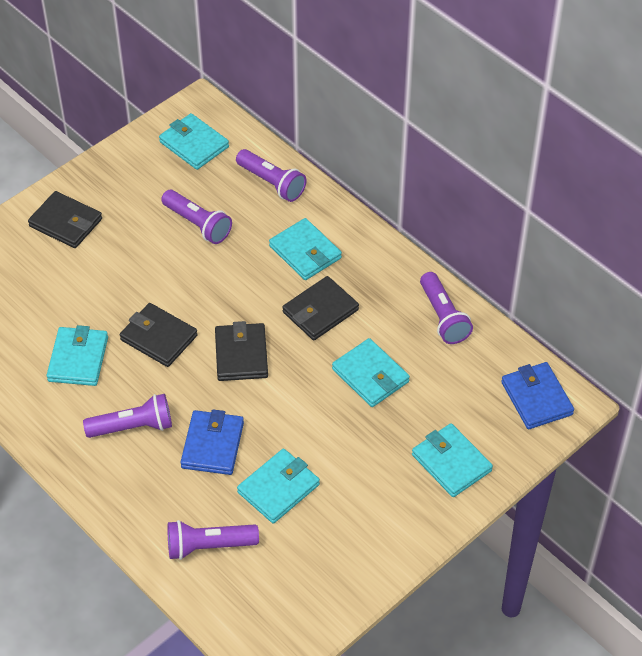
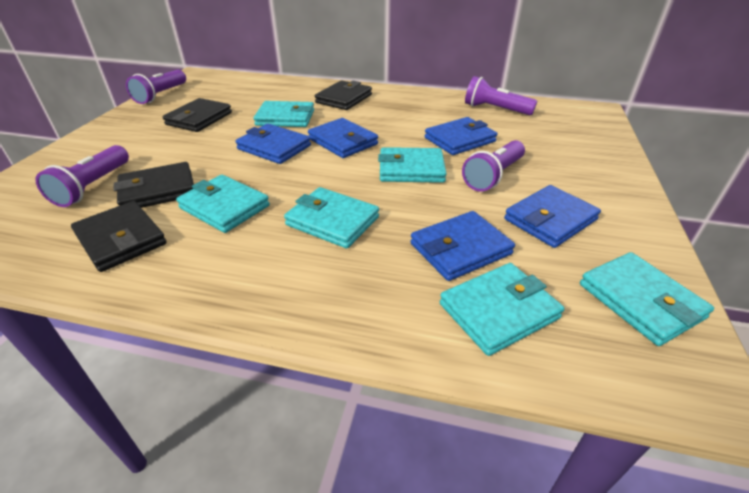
blue wallet: [180,409,244,475] [501,362,574,429] = 2 -> [236,124,311,164] [308,118,378,158] [410,211,515,281] [425,117,498,155] [504,185,601,248] = 5
purple flashlight: [83,394,172,438] [161,190,232,244] [168,520,259,560] [236,149,306,202] [420,272,473,344] = 5 -> [35,145,129,207] [126,70,186,104] [462,140,525,192] [465,76,537,115] = 4

